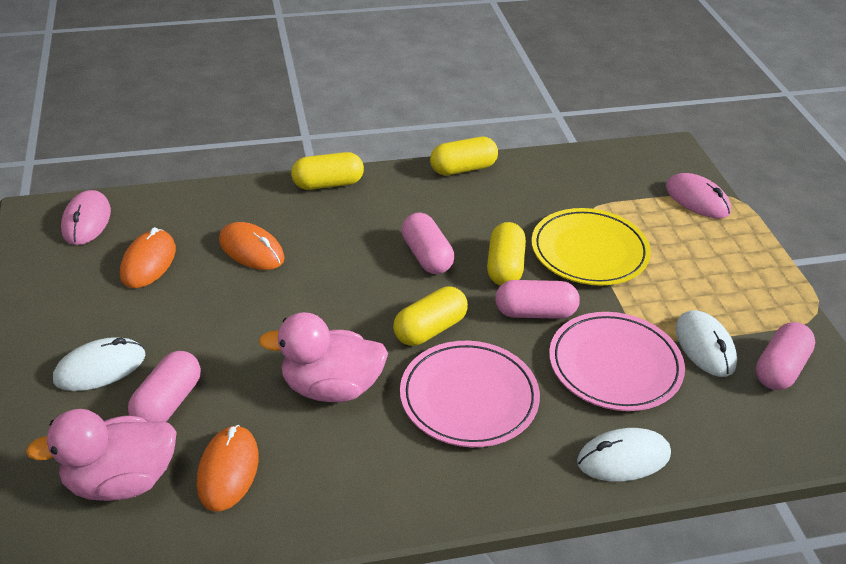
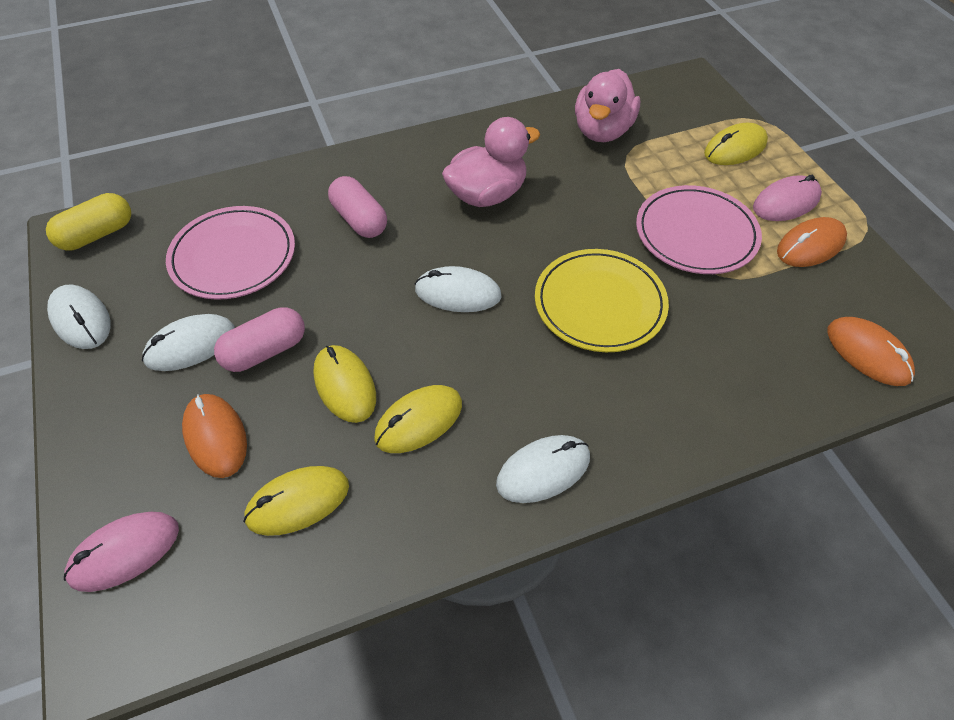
pink capsule: [128,351,201,422] [401,212,454,274] [495,280,580,319] [756,322,815,390] = 4 -> [214,307,305,372] [328,176,387,238] = 2
white mouse: [53,337,146,391] [577,428,671,482] [676,310,737,377] = 3 -> [47,284,111,349] [142,314,235,371] [415,266,502,312] [496,435,590,503] = 4
yellow capsule: [291,152,364,190] [393,286,468,346] [430,137,498,175] [487,222,526,286] = 4 -> [46,193,131,250] = 1
yellow mouse: none = 0 -> [243,466,349,536] [313,345,376,423] [374,385,462,453] [704,123,768,165] = 4

